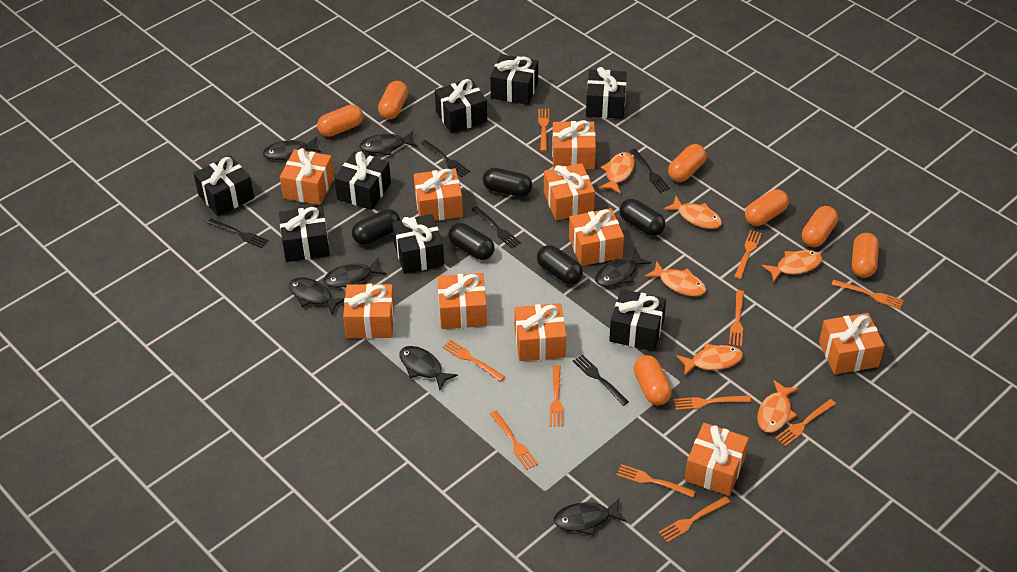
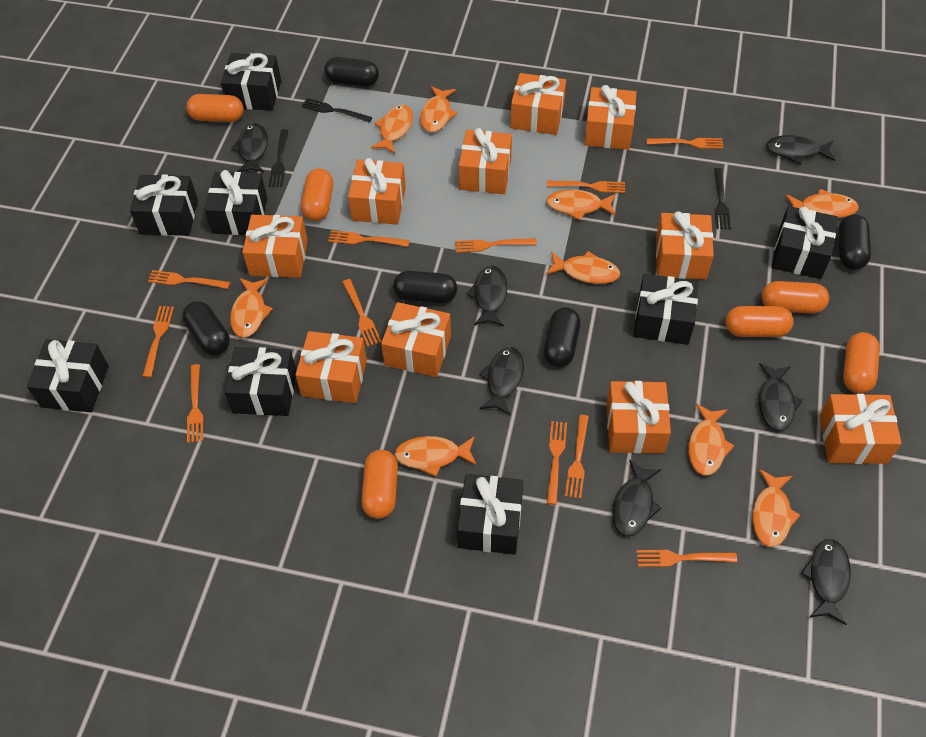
black fork: [207,219,269,248] [421,140,470,177] [471,206,521,249] [573,355,629,406] [630,149,670,193] = 5 -> [269,129,289,187] [301,98,372,123] [714,168,731,229] = 3
orange capsule: [317,105,363,137] [378,81,408,119] [634,355,672,405] [668,144,707,182] [745,189,789,226] [802,206,838,247] [852,233,879,278] = 7 -> [186,94,243,122] [301,168,333,221] [361,450,398,519] [725,306,794,337] [762,281,829,314] [843,332,880,394] = 6
orange fish: [599,152,635,194] [645,262,706,296] [663,196,722,229] [676,344,743,376] [757,380,799,433] [761,250,823,282] = 6 -> [230,278,273,338] [371,105,413,154] [394,436,477,477] [420,86,458,133] [546,189,616,220] [546,251,620,284] [688,404,734,476] [752,469,800,547] [786,189,859,218] = 9

